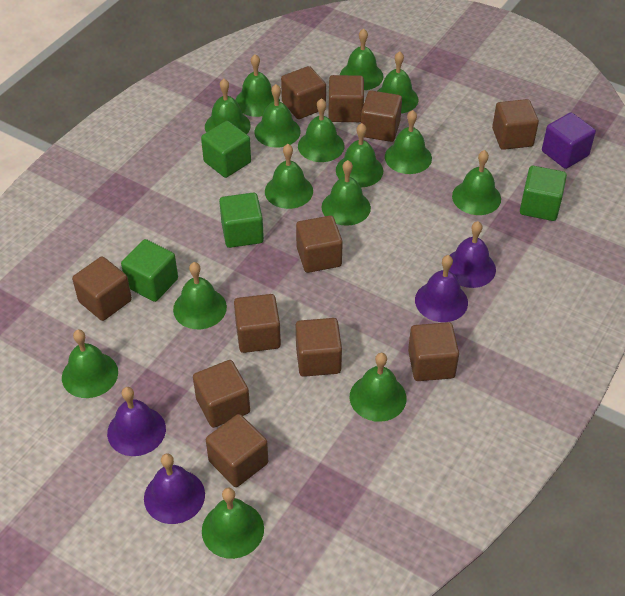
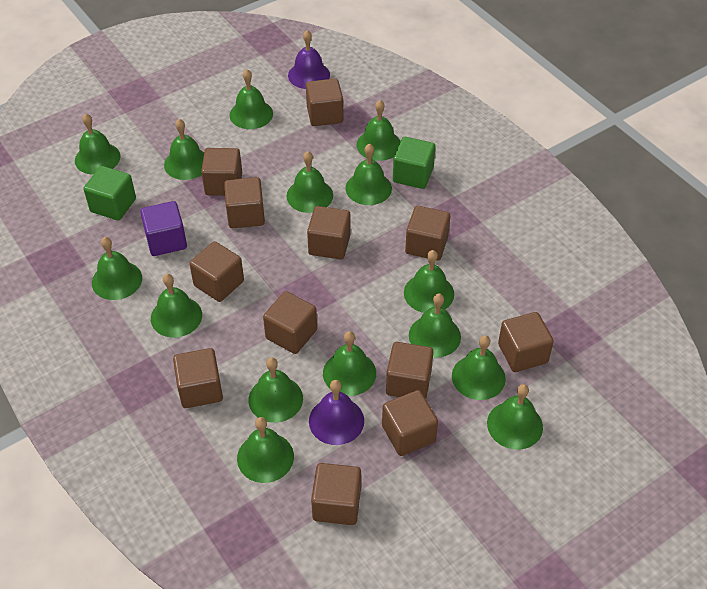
brown cube: [72,256,132,321] [193,360,250,428] [206,414,268,487] [234,294,281,353] [281,66,326,119] [296,216,343,273] [296,318,342,377] [328,75,364,122] [361,90,402,142] [408,322,459,381] [492,99,539,150] = 11 -> [173,348,223,408] [190,241,244,302] [201,148,242,196] [224,177,265,228] [263,291,317,354] [306,78,343,126] [307,206,351,260] [311,463,361,525] [382,390,438,456] [386,342,434,399] [405,206,450,261] [498,312,554,372] = 12
green cube: [121,239,178,302] [201,121,251,178] [219,193,264,248] [520,166,567,221] = 4 -> [83,166,136,221] [393,137,436,189] = 2
purple bell: [107,387,166,456] [144,453,205,524] [415,255,468,322] [449,221,496,288] = 4 -> [288,30,330,89] [309,380,364,445] = 2

